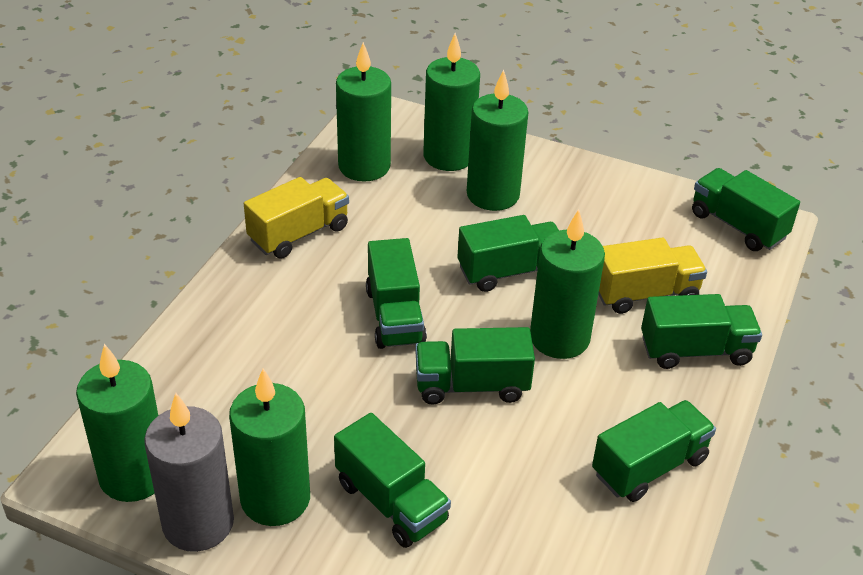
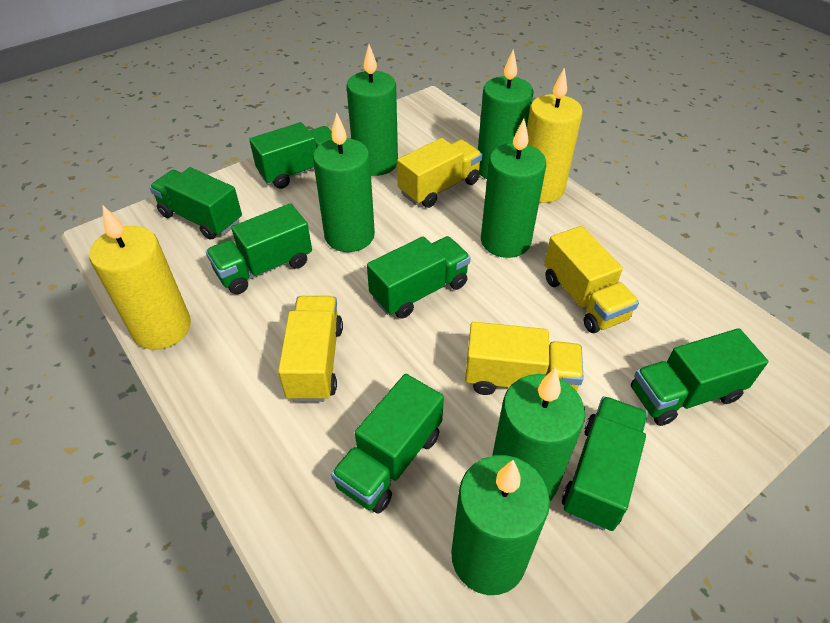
grey candle: [144,393,234,552] = 1 -> none = 0
yellow candle: none = 0 -> [89,206,191,350] [527,68,583,203] = 2
yellow truck: [244,177,349,259] [598,237,707,314] = 2 -> [278,296,343,402] [397,138,482,208] [465,322,584,395] [544,226,639,333] = 4

